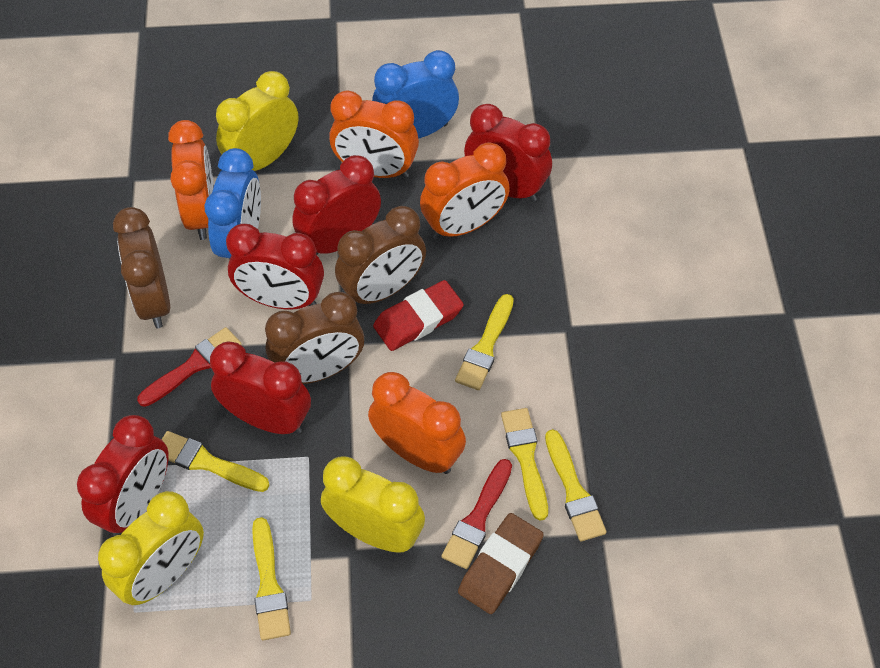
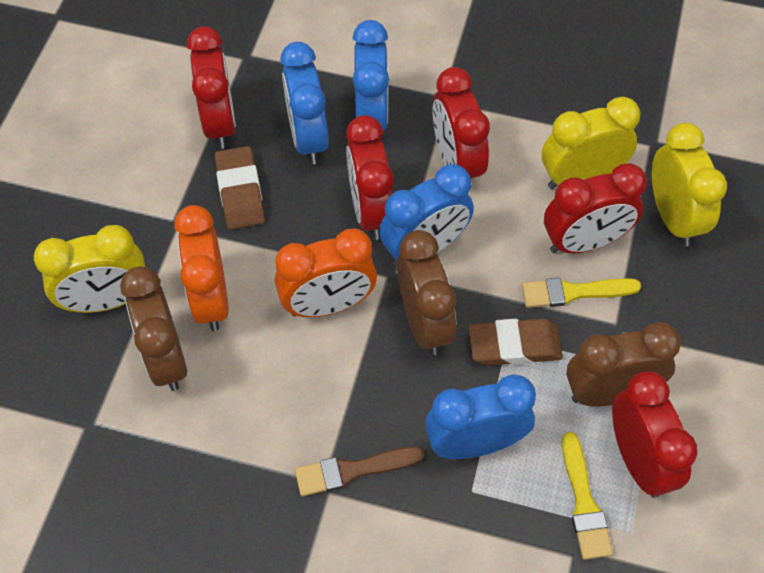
blue clock: [204,148,261,259] [372,50,459,139] = 2 -> [280,42,329,164] [352,20,389,131] [379,164,474,266] [425,374,536,459] = 4
brown brush: none = 0 -> [295,447,424,496] = 1
brown eraser: [458,513,544,614] = 1 -> [215,146,265,229] [468,319,563,366] = 2
orange clock: [168,120,214,240] [329,90,419,178] [368,372,466,474] [420,142,510,239] = 4 -> [175,205,229,331] [275,228,377,317] = 2
red brush: [137,327,242,407] [441,459,512,569] = 2 -> none = 0
red eraser: [373,280,464,351] = 1 -> none = 0
yellow brush: [162,431,270,492] [252,517,291,641] [455,294,514,390] [501,408,548,521] [545,429,607,541] = 5 -> [522,278,641,308] [562,432,613,560] = 2

